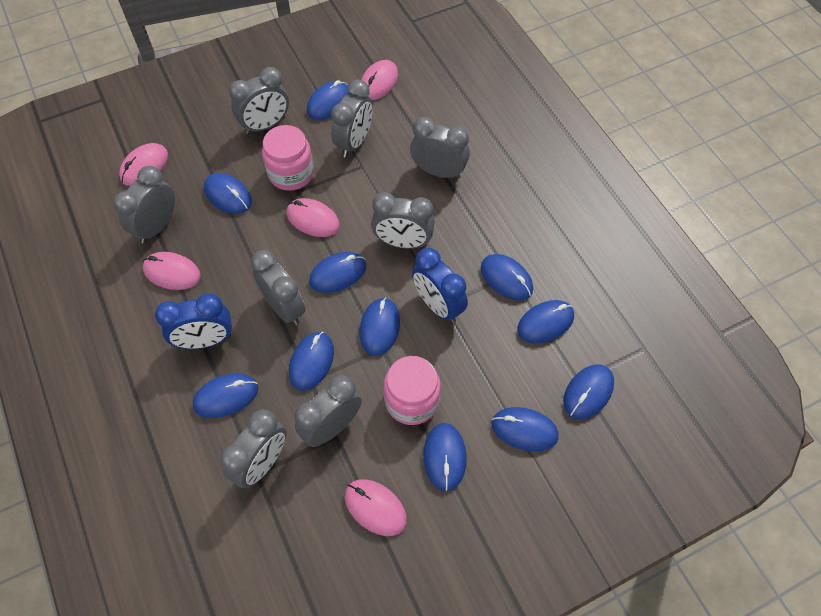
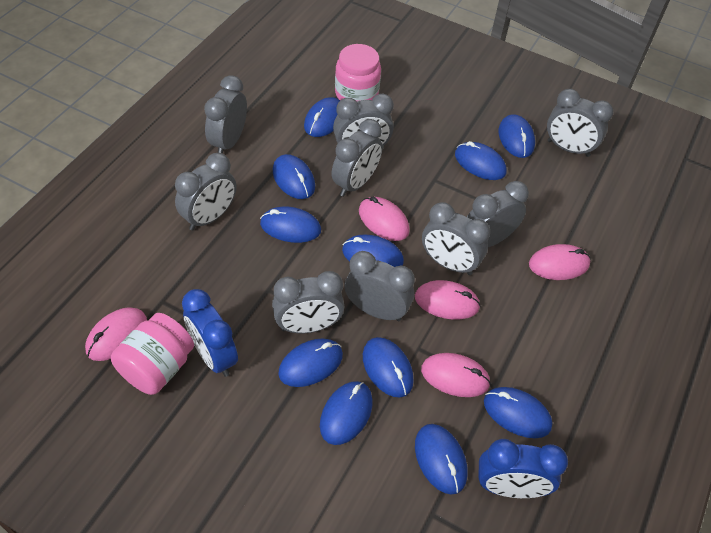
grey clock: [113,166,175,243] [220,409,286,488] [229,67,289,134] [251,250,305,325] [295,375,362,447] [331,80,373,157] [371,192,435,249] [410,117,470,179] = 8 -> [175,153,236,230] [204,75,247,154] [272,271,344,333] [331,119,383,197] [333,93,394,148] [345,251,415,321] [422,202,490,275] [467,181,529,247] [547,89,613,157] = 9

